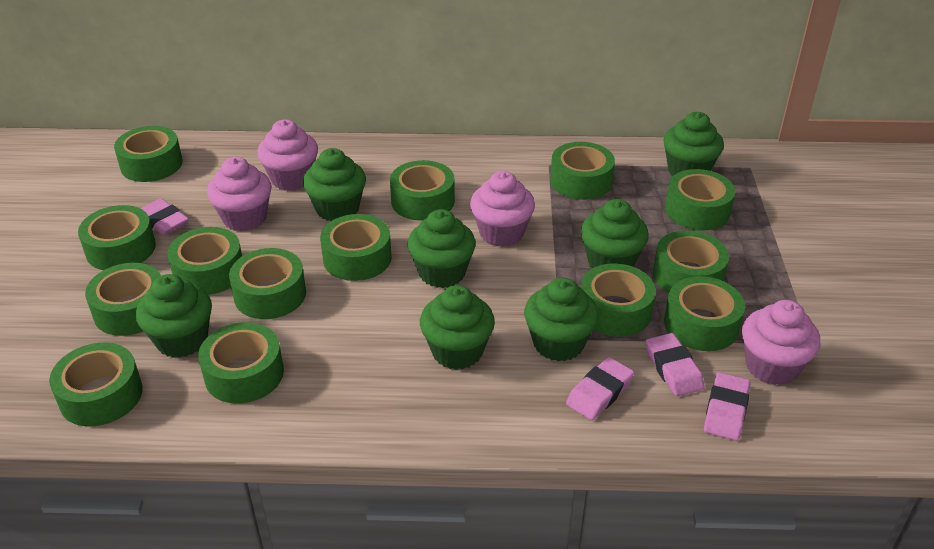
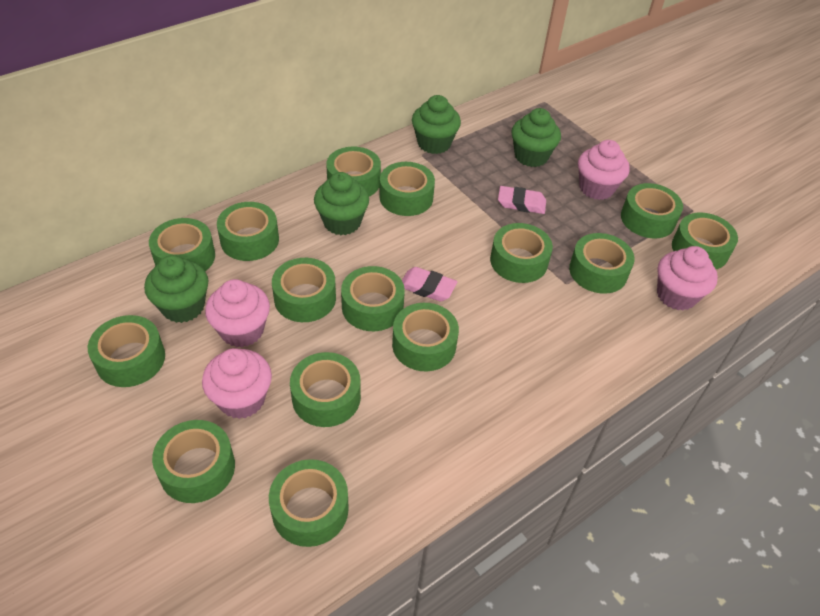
green cupcake: [136,274,212,358] [303,148,366,221] [407,209,476,288] [420,285,495,370] [524,278,599,361] [581,199,649,268] [663,112,724,176] = 7 -> [144,255,208,323] [314,172,369,235] [412,95,461,154] [511,108,561,167] = 4
green tape: [49,343,143,426] [78,205,156,270] [85,263,161,336] [114,126,183,182] [167,227,242,295] [198,322,284,404] [229,248,306,319] [320,214,392,281] [390,160,455,221] [550,142,615,200] [581,263,656,337] [653,230,729,293] [664,276,745,351] [665,169,735,230] = 14 -> [88,315,165,387] [149,218,215,271] [152,420,235,503] [217,202,279,261] [269,459,349,547] [272,258,336,322] [290,352,361,427] [326,147,381,197] [341,266,405,331] [379,162,435,216] [392,303,459,371] [490,223,553,283] [569,233,635,294] [621,183,683,238] [672,213,738,269] = 15
pink eraser: [140,198,189,235] [566,357,634,420] [646,333,705,396] [704,372,750,441] = 4 -> [402,267,457,302] [498,186,546,214] = 2

